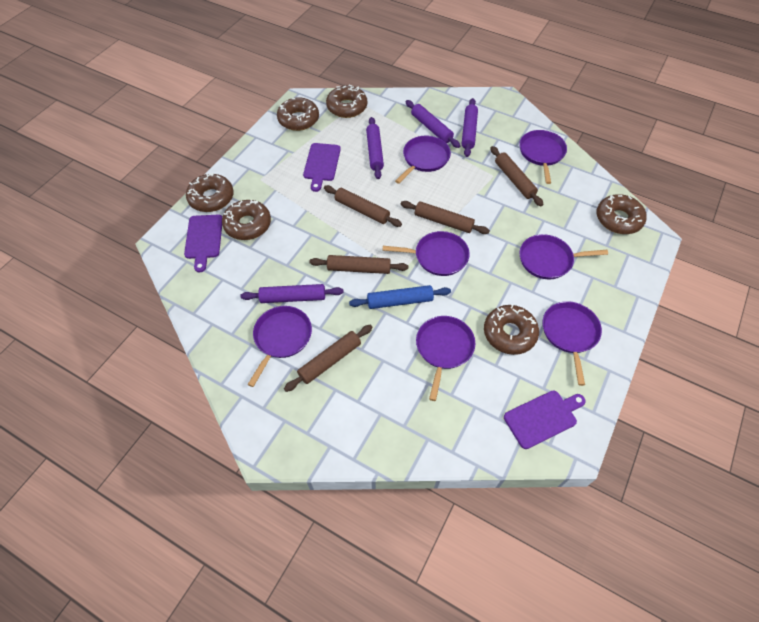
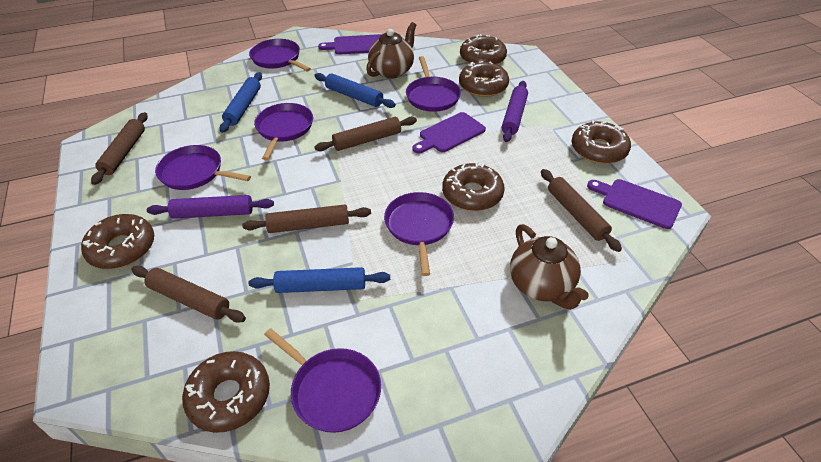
blue rolling pin: [349,285,451,309] = 1 -> [220,72,262,133] [249,267,390,293] [314,73,396,108] = 3
brown teapot: none = 0 -> [366,22,416,79] [510,224,589,310] = 2
purple pan: [247,306,312,387] [383,231,470,276] [395,136,451,184] [416,316,475,401] [519,130,567,184] [519,234,608,279] [543,301,602,386] = 7 -> [155,145,251,190] [249,39,311,71] [254,103,313,160] [264,328,381,433] [384,192,454,276] [406,56,461,112] = 6
purple rolling pin: [240,284,344,303] [366,117,384,179] [405,100,460,148] [462,98,478,157] = 4 -> [147,195,274,219] [502,81,528,142] = 2

